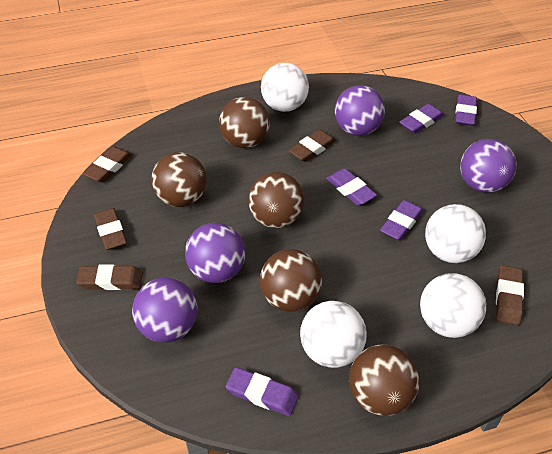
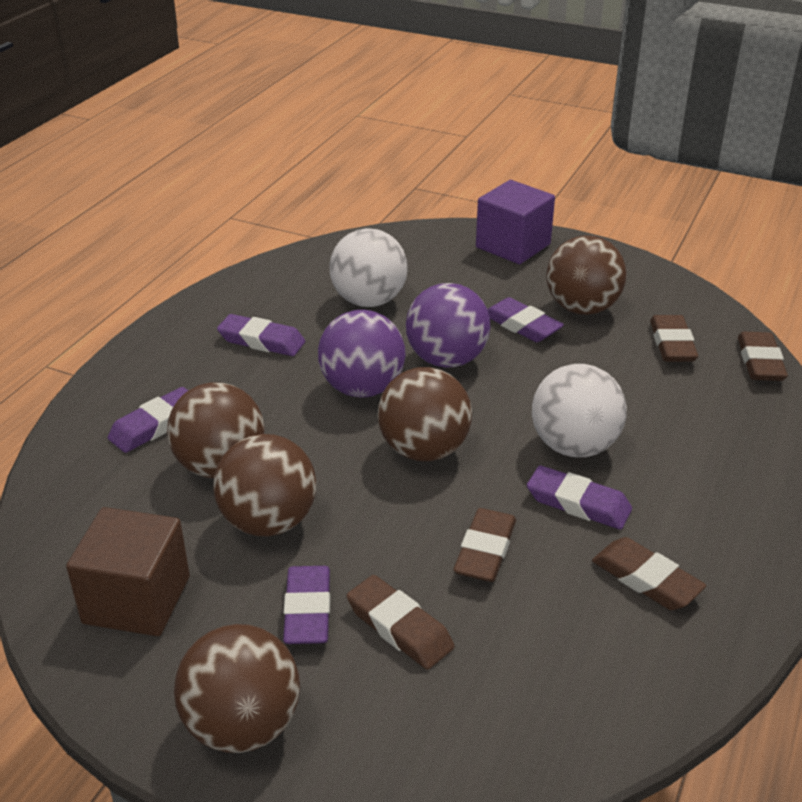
brown cube: none = 0 -> [66,507,190,636] = 1
purple ball: [132,278,197,343] [185,223,245,283] [335,85,385,136] [460,139,517,193] = 4 -> [318,310,406,397] [406,283,490,368] = 2
purple cube: none = 0 -> [476,180,555,264] = 1
white ball: [261,63,309,112] [300,301,367,368] [420,273,486,338] [425,204,486,263] = 4 -> [329,228,408,307] [532,364,627,457] = 2

